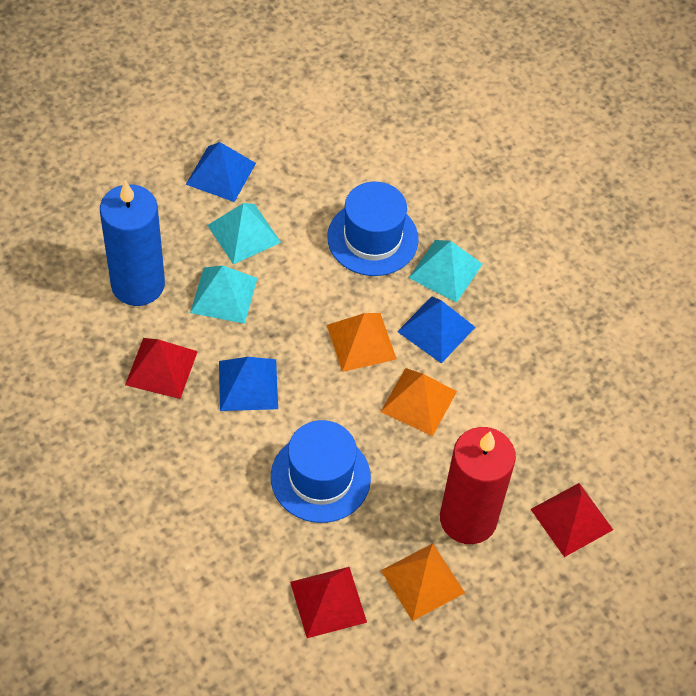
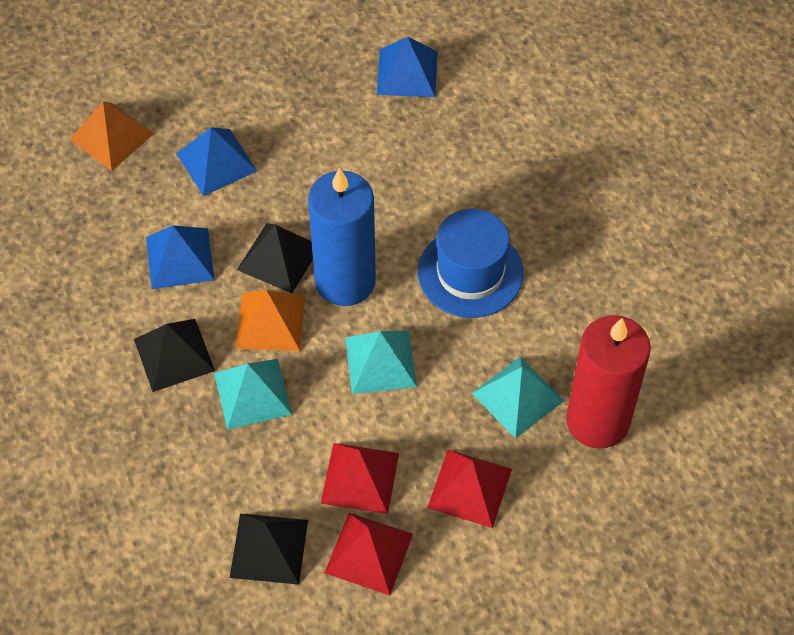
black pyramid: none = 0 -> [134,319,215,392] [230,514,308,585] [237,223,313,293] = 3
blue hat: [271,420,371,523] [327,182,419,276] = 2 -> [418,209,524,318] = 1
orange pyramid: [327,313,397,372] [381,368,457,436] [381,543,465,621] = 3 -> [69,101,154,171] [236,290,305,351] = 2

